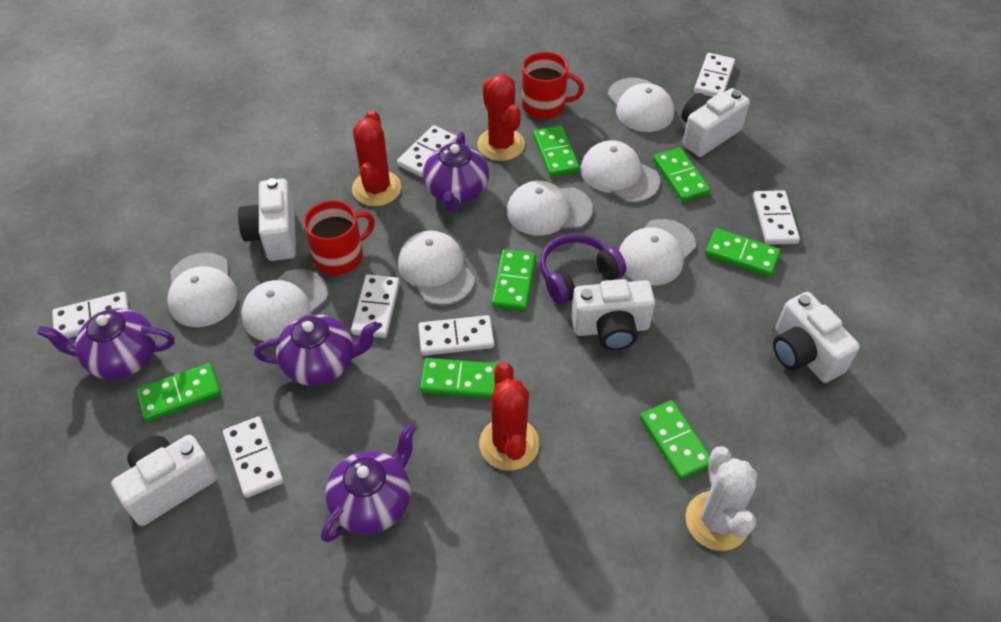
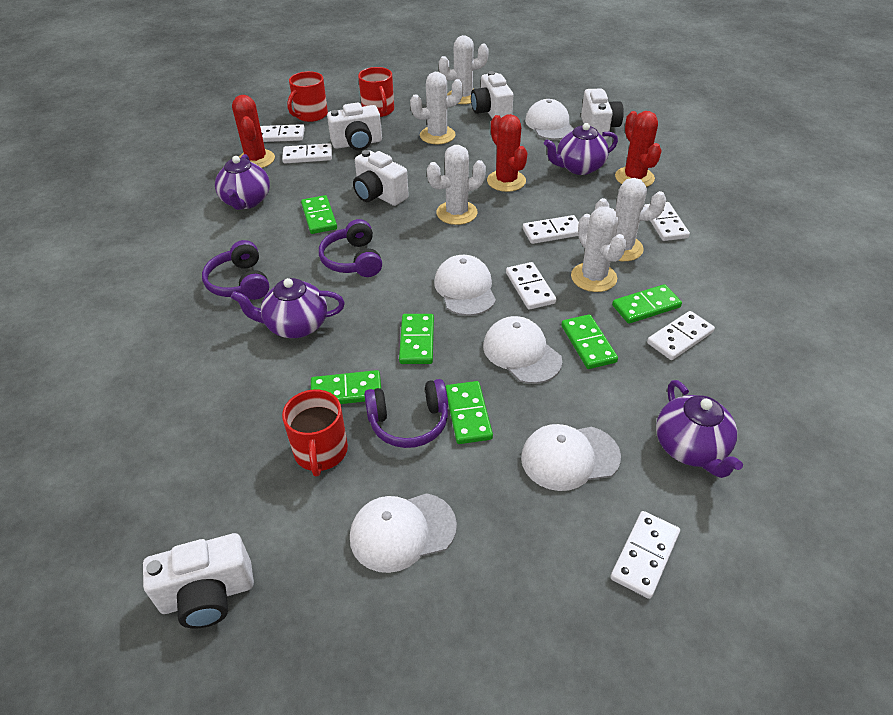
green domino: [136,363,221,422] [420,358,498,398] [492,249,536,311] [533,125,580,177] [640,400,710,480] [653,148,710,202] [705,228,781,277] = 7 -> [301,195,337,234] [311,370,381,404] [399,314,434,364] [446,381,493,444] [561,314,618,369] [612,284,682,324] = 6
purple headphones: [540,233,626,304] = 1 -> [202,240,269,300] [319,219,382,277] [364,379,448,448] = 3
red mug: [303,200,375,275] [522,52,584,119] = 2 -> [282,390,348,476] [287,71,328,122] [358,67,394,117] = 3
white cactus: [685,446,757,551] = 1 -> [410,72,463,144] [427,145,486,225] [439,35,489,104] [571,206,627,292] [595,178,666,261] = 5
white cap: [167,253,238,327] [241,269,328,341] [398,231,475,305] [507,181,593,236] [581,140,660,203] [608,78,674,132] [619,219,696,285] = 7 -> [350,493,457,573] [434,255,496,316] [483,316,562,384] [521,424,621,491] [525,99,574,140] = 5

